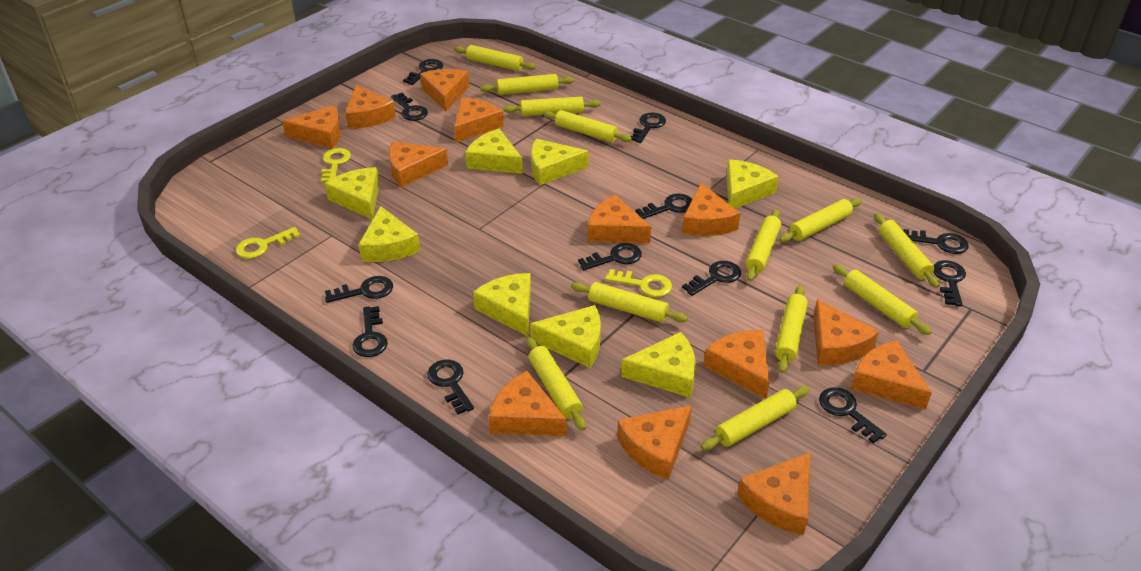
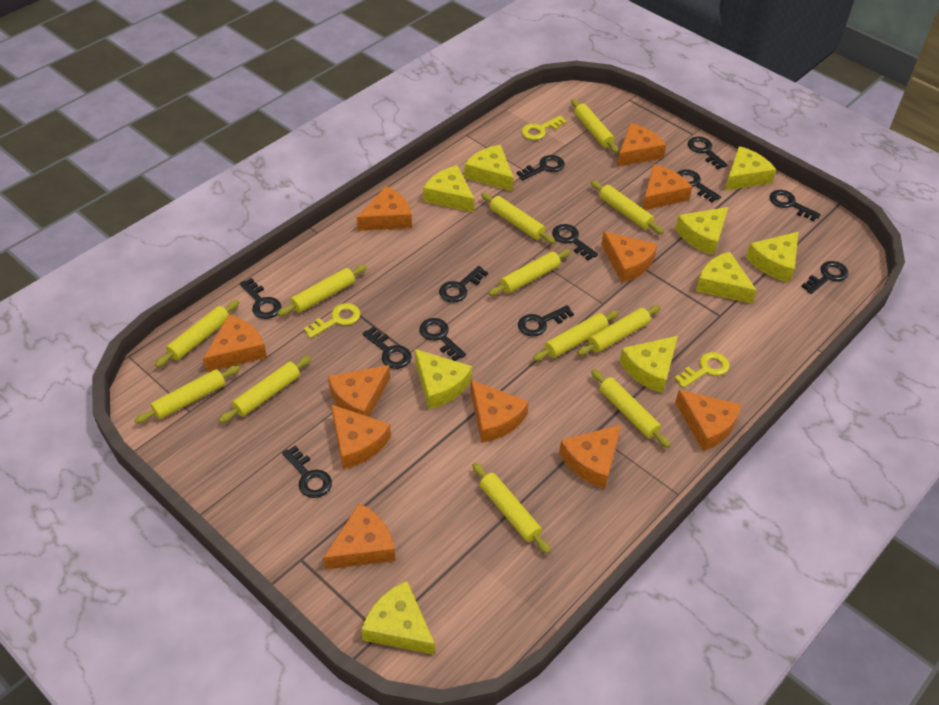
orange cheese: [282,105,341,149] [345,85,396,129] [389,141,448,188] [420,69,469,112] [454,97,503,143] [489,371,567,436] [588,195,651,243] [617,405,692,480] [682,183,740,236] [704,330,770,399] [737,453,810,536] [813,299,879,365] [851,340,932,410] = 13 -> [203,315,267,372] [323,503,395,570] [328,365,390,417] [331,405,391,469] [357,186,412,231] [470,380,529,443] [559,425,621,489] [601,231,658,283] [617,123,666,167] [642,164,692,210] [675,390,742,451] = 11
yellow cheese: [324,167,379,220] [358,206,420,262] [465,129,523,174] [473,273,531,336] [530,305,601,368] [531,139,589,185] [621,332,696,397] [726,159,779,208] = 8 -> [361,581,435,655] [415,349,472,409] [423,165,475,212] [464,145,514,191] [620,336,678,393] [675,207,728,255] [696,252,757,304] [725,146,776,190] [746,232,798,282] = 9

